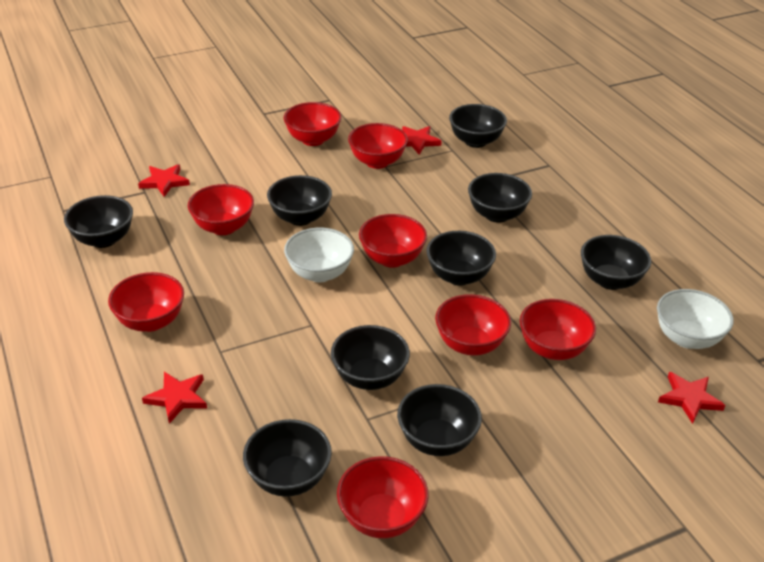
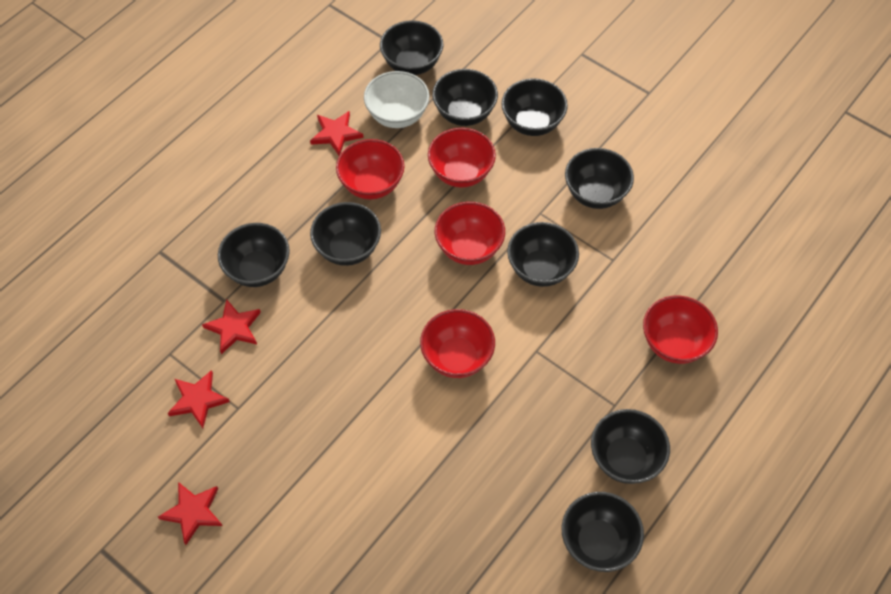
red bowl: [108,272,184,332] [188,184,254,235] [283,102,341,146] [337,456,429,538] [348,123,408,169] [359,214,427,268] [435,294,511,356] [520,299,596,360] = 8 -> [336,139,404,199] [420,309,495,378] [428,128,496,188] [435,202,505,265] [643,295,718,364] = 5
white bowl: [284,228,354,282] [657,289,734,349] = 2 -> [364,71,429,128] = 1

